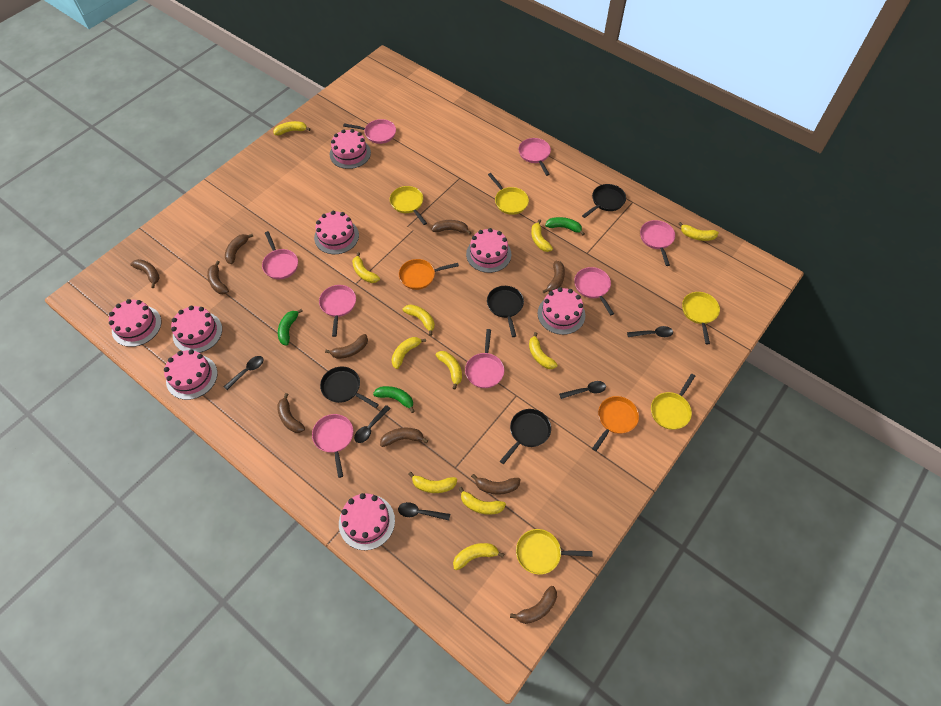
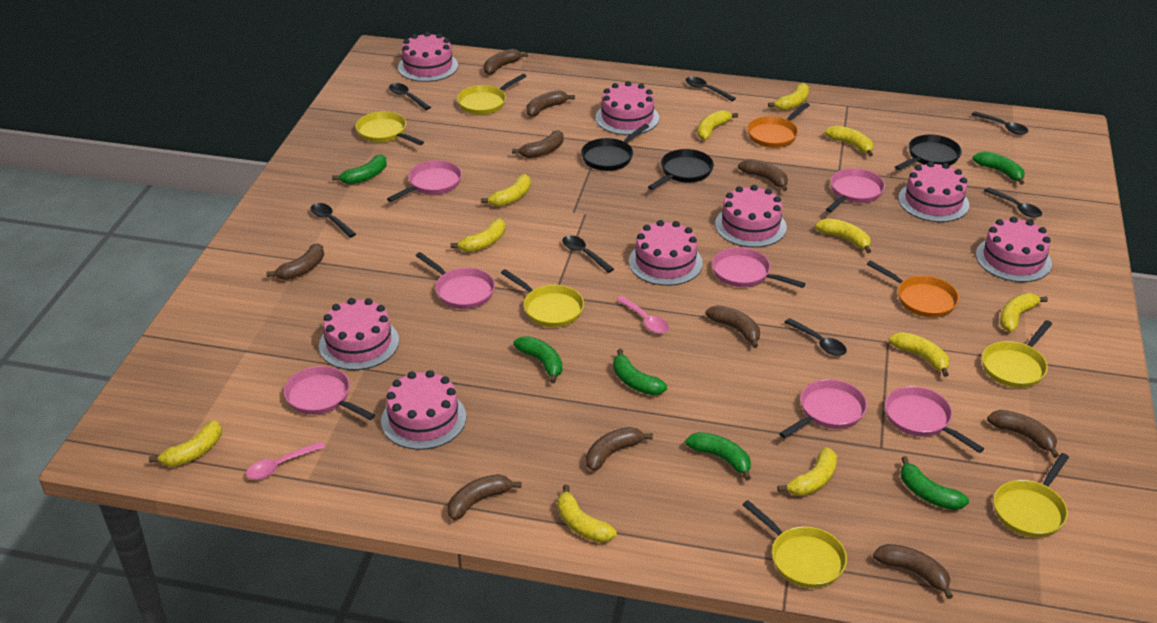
black pan: [320,367,379,408] [487,286,524,337] [500,409,551,464] [582,184,626,218] = 4 -> [581,124,649,171] [648,149,714,190] [895,134,962,170] = 3
black spoon: [224,356,263,390] [354,405,391,443] [398,502,450,521] [559,381,606,399] [627,326,673,337] = 5 -> [310,203,356,238] [389,83,431,110] [562,235,614,273] [686,77,736,101] [784,318,847,356] [971,111,1028,135] [984,187,1042,218] = 7
green banana: [278,309,303,346] [373,386,415,413] [545,217,585,235] = 3 -> [332,154,387,185] [513,336,562,383] [613,349,667,395] [685,432,751,481] [900,456,969,510] [973,151,1025,185] = 6
pink pan: [262,231,298,279] [312,414,353,478] [319,285,356,337] [343,119,396,144] [465,329,504,388] [519,138,551,176] [574,267,614,315] [640,220,675,266] = 8 -> [284,366,375,420] [387,160,462,202] [416,252,495,309] [712,247,806,288] [779,379,867,438] [826,168,885,212] [885,386,984,453] = 7
pink spoon: none = 0 -> [246,441,325,479] [616,296,669,334] = 2
yellow pan: [390,186,427,225] [488,173,529,215] [516,529,592,575] [651,374,695,430] [682,292,720,344] = 5 -> [355,111,424,145] [457,74,527,115] [501,269,584,327] [742,500,847,588] [982,320,1052,388] [994,453,1069,538] = 6

